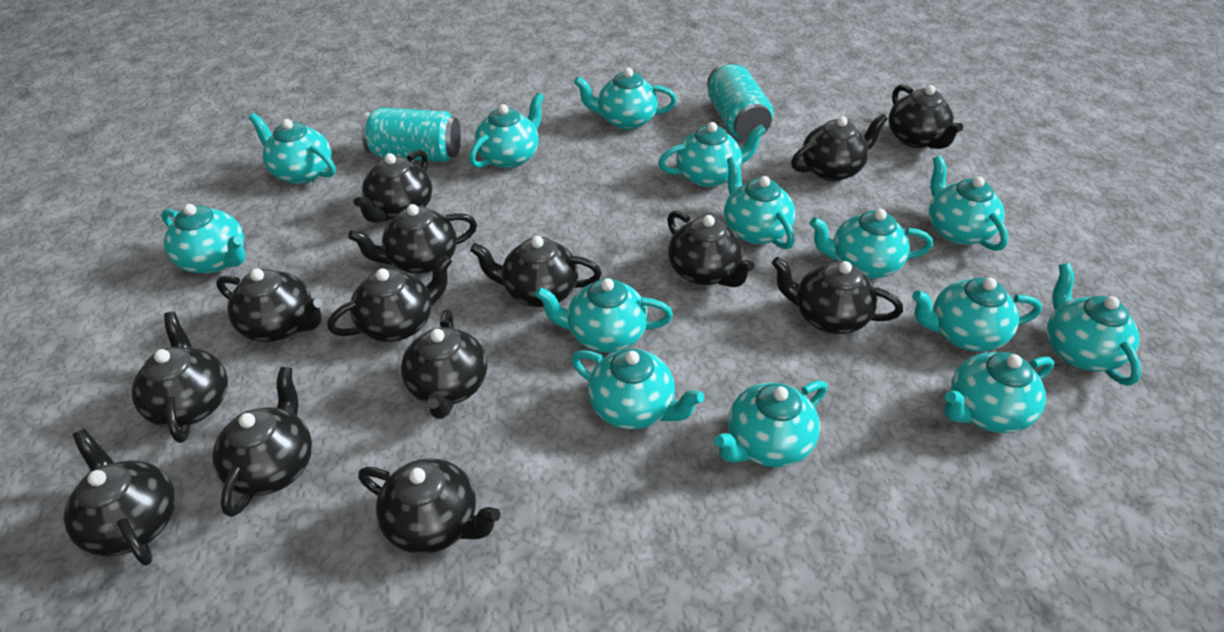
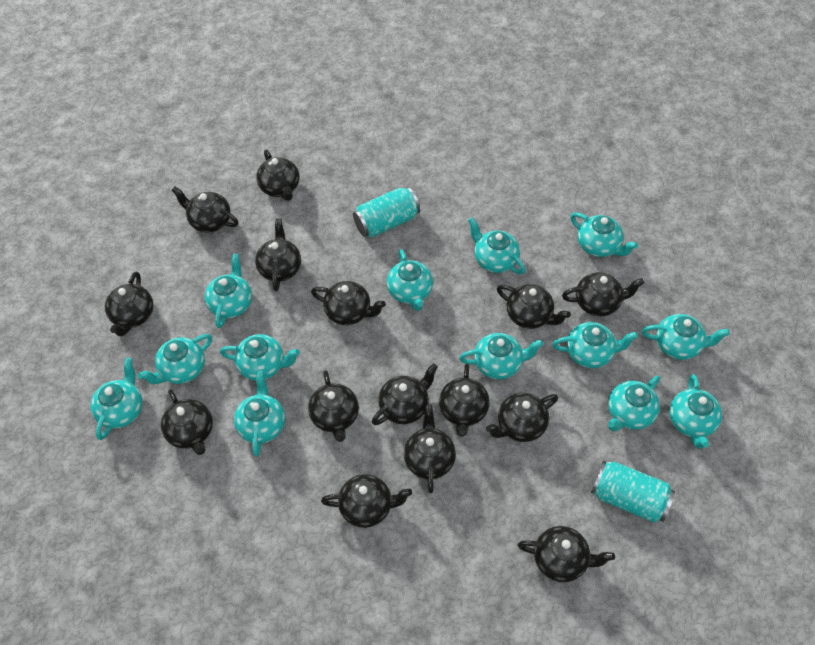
black teapot: [64,429,175,566] [131,312,228,443] [212,367,312,517] [216,268,323,342] [327,255,452,342] [348,204,477,274] [354,150,432,223] [358,458,500,554] [401,309,487,419] [470,236,602,307] [667,211,755,287] [771,257,903,334] [791,114,888,181] [889,85,963,149] = 14 -> [105,272,153,336] [161,389,213,455] [172,187,238,233] [255,218,301,291] [256,150,300,201] [308,370,359,442] [311,281,386,325] [321,474,412,528] [372,363,438,425] [404,404,456,493] [439,364,490,437] [486,393,558,442] [497,284,571,329] [518,526,615,582] [562,272,644,316] = 15
turquoise teapot: [161,204,246,273] [249,113,336,184] [469,92,544,169] [535,278,673,353] [571,349,704,429] [574,68,677,130] [658,122,766,187] [714,380,827,467] [724,156,795,249] [810,209,933,279] [912,277,1042,352] [929,156,1008,251] [944,352,1054,433] [1047,263,1141,386] = 14 -> [90,358,143,440] [138,334,212,384] [205,253,252,328] [220,334,300,381] [234,371,285,457] [387,249,433,311] [459,333,544,379] [468,217,525,274] [552,322,638,368] [570,213,638,257] [608,375,660,432] [642,314,730,360] [669,374,722,449] = 13

